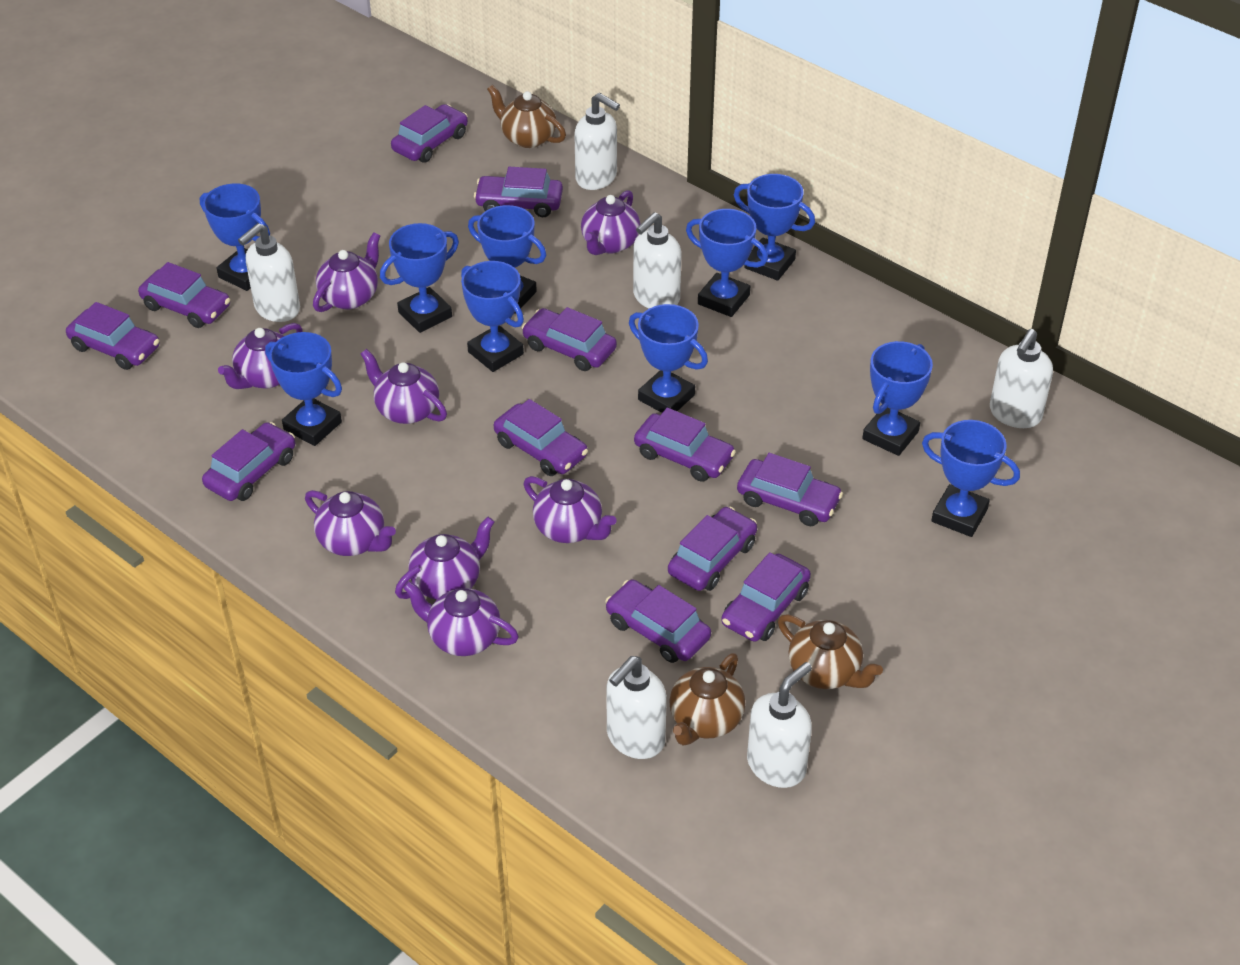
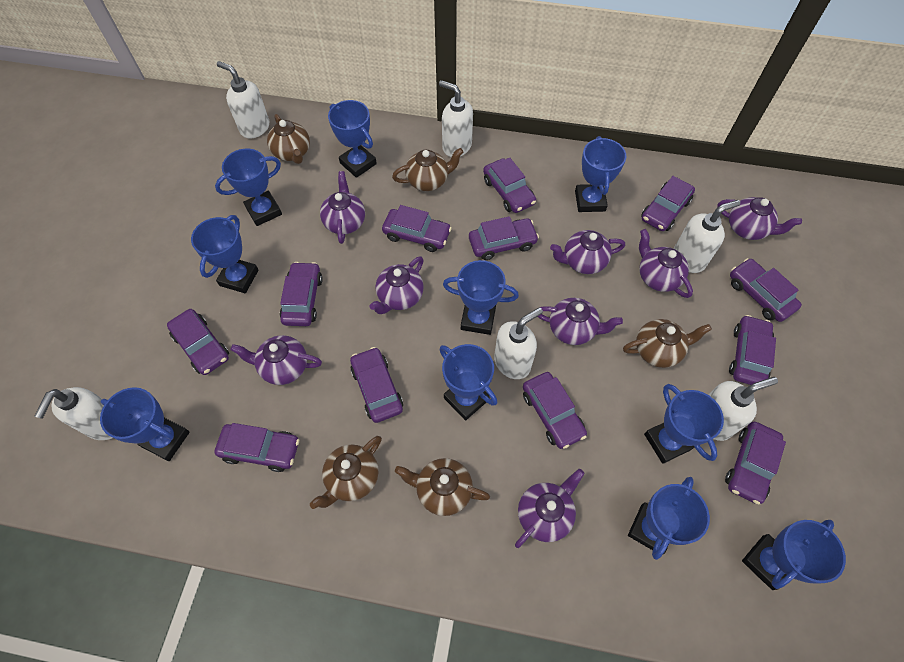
brown teapot: [487,85,566,148] [669,653,745,746] [778,614,883,689] = 3 -> [267,114,310,164] [310,436,382,509] [392,148,463,191] [395,458,490,516] [623,319,712,368] = 5

